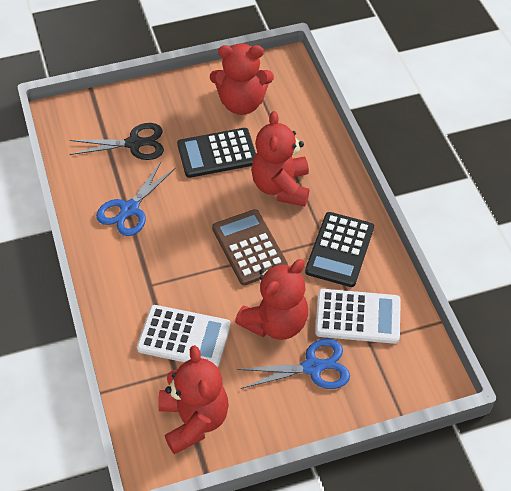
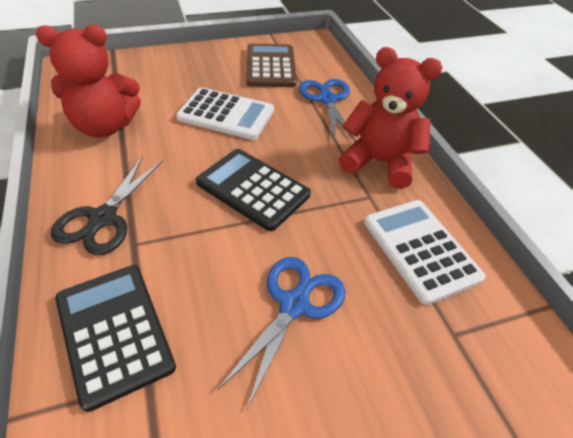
red teddy bear: [158,345,229,454] [210,43,274,115] [235,259,308,340] [251,111,309,206] = 4 -> [36,25,141,137] [339,47,443,189] = 2

